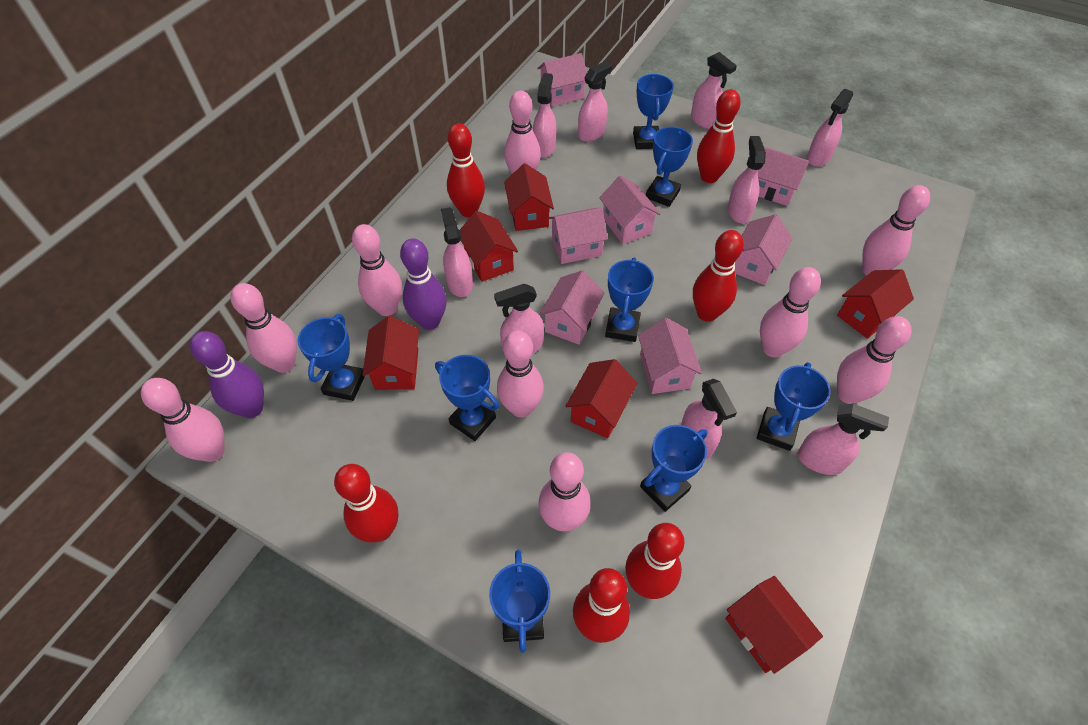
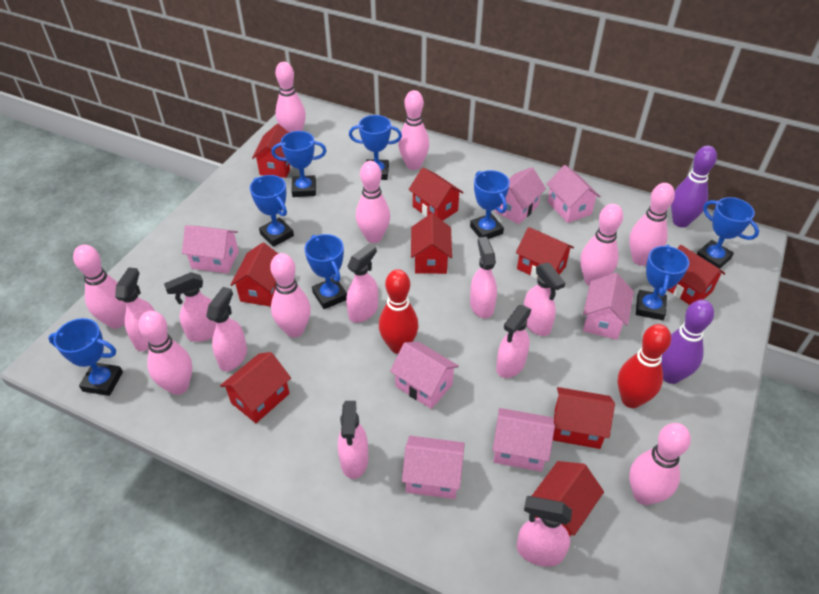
red bowling pin: [334,464,398,542] [447,123,485,217] [573,568,630,643] [625,523,685,599] [693,230,744,322] [697,89,741,183] = 6 -> [379,269,418,354] [618,324,671,408] = 2
red house: [362,316,419,390] [460,211,518,282] [504,163,554,231] [566,359,637,438] [725,576,823,674] [837,269,914,339] = 6 -> [220,352,291,423] [231,243,278,307] [252,124,292,178] [408,168,464,221] [411,214,452,274] [516,227,574,279] [532,461,604,536] [553,387,615,449] [668,245,725,305] = 9

